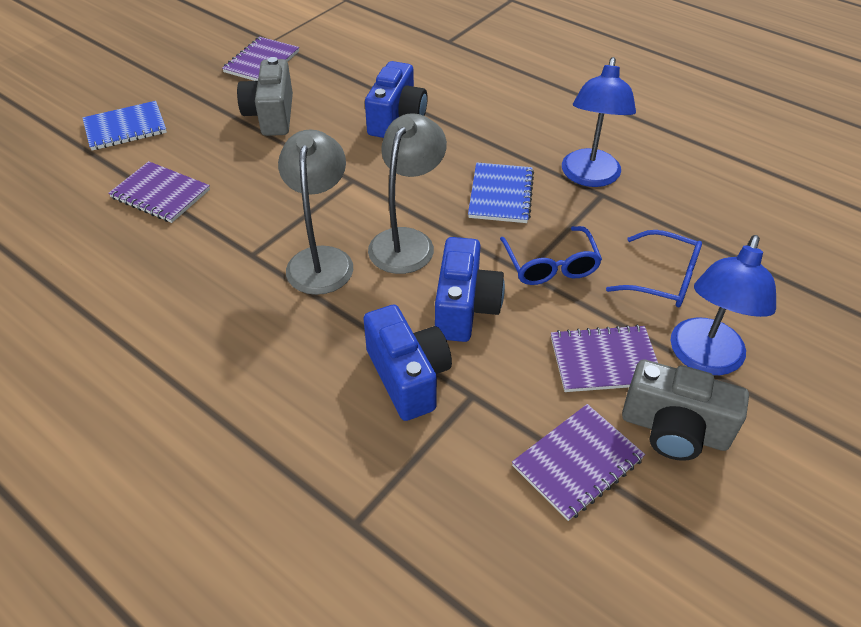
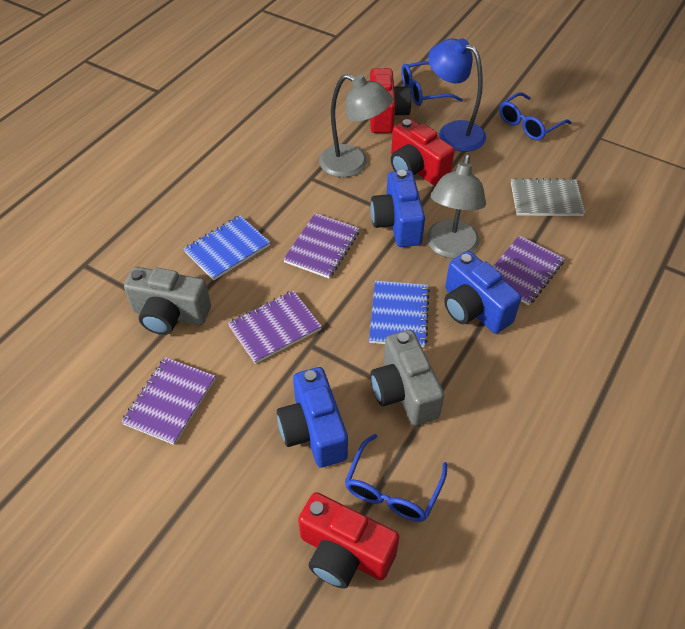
blue glasses: [500,226,602,285] [606,230,702,307] = 2 -> [345,434,447,522] [401,61,463,106] [499,92,571,140] = 3
blue lamp: [562,57,636,187] [670,235,776,375] = 2 -> [428,39,486,152] = 1
grey notebook: none = 0 -> [511,178,585,216] = 1
red camera: none = 0 -> [298,492,400,589] [370,68,412,133] [391,118,455,186] = 3

